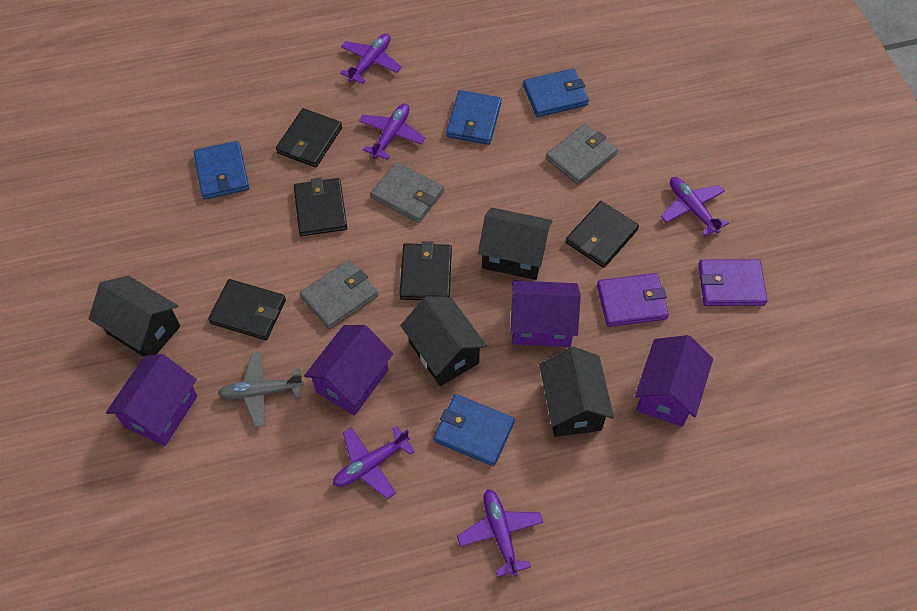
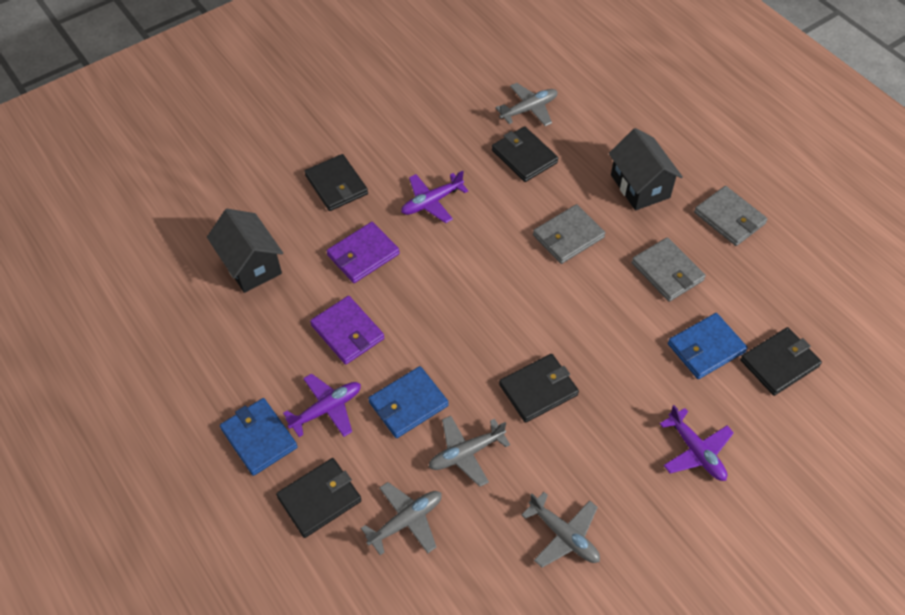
black house: [89,276,180,357] [400,297,487,386] [478,208,552,280] [539,346,614,437] = 4 -> [207,209,283,293] [609,128,683,211] = 2
blue wallet: [194,141,249,199] [434,394,515,466] [446,90,502,145] [523,68,589,117] = 4 -> [220,398,298,476] [368,366,449,438] [668,313,748,379] = 3
grey plane: [218,352,304,427] = 1 -> [361,482,442,555] [429,416,510,487] [495,83,558,126] [522,492,600,568] = 4
purple house: [106,354,198,446] [304,325,393,416] [510,280,581,347] [635,335,713,427] = 4 -> none = 0
purple plane: [333,426,415,499] [340,34,402,84] [359,103,425,160] [457,489,543,577] [661,177,729,237] = 5 -> [283,373,361,437] [401,170,468,223] [660,405,734,481] = 3

